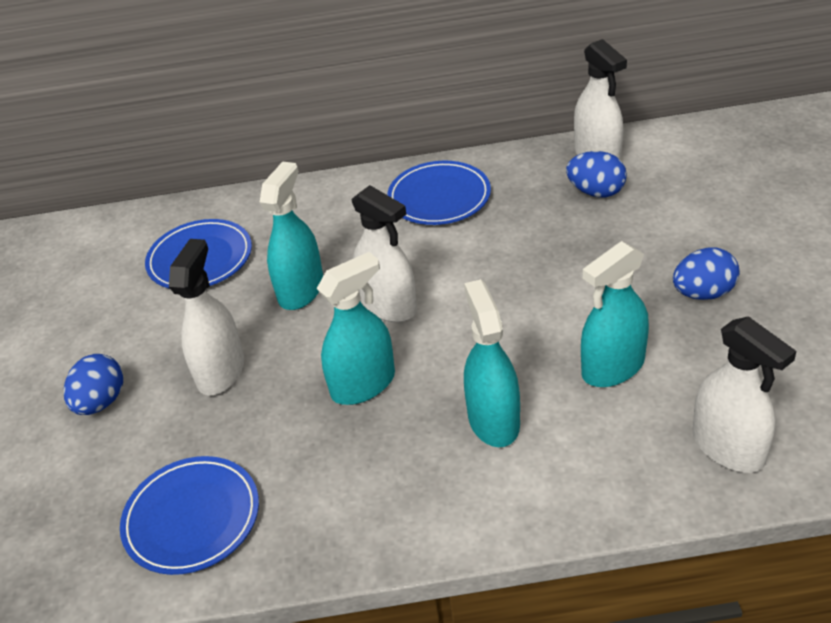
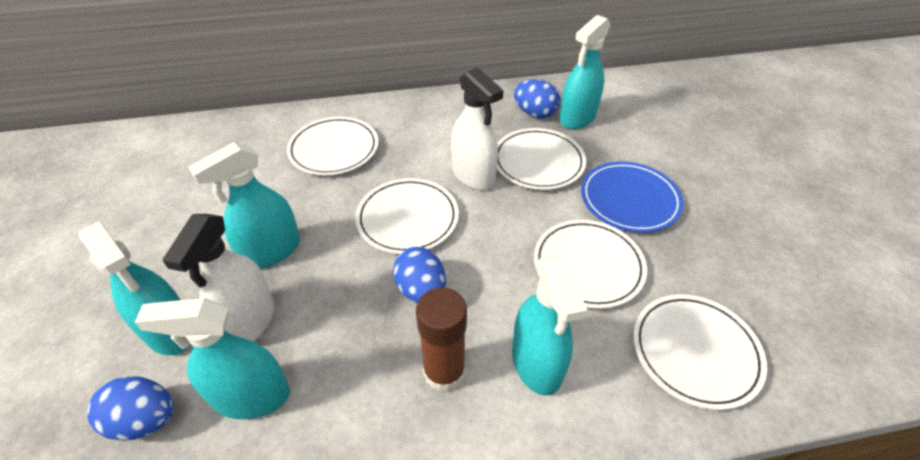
blue plate: [120,456,259,575] [145,219,252,289] [387,161,491,225] = 3 -> [581,162,684,233] = 1
brown glue stick: none = 0 -> [416,288,467,392] = 1
turquoise spray bottle: [260,162,323,310] [317,252,395,405] [464,279,520,447] [581,241,649,387] = 4 -> [79,221,191,355] [135,298,290,419] [189,142,300,269] [512,255,587,396] [559,15,611,129] = 5
white plate: none = 0 -> [287,117,378,176] [355,178,459,254] [497,128,586,190] [534,220,647,309] [633,294,767,410] = 5
white spray bottle: [169,239,244,395] [352,185,417,322] [574,39,627,160] [693,316,797,473] = 4 -> [162,214,274,342] [451,67,504,190] = 2

